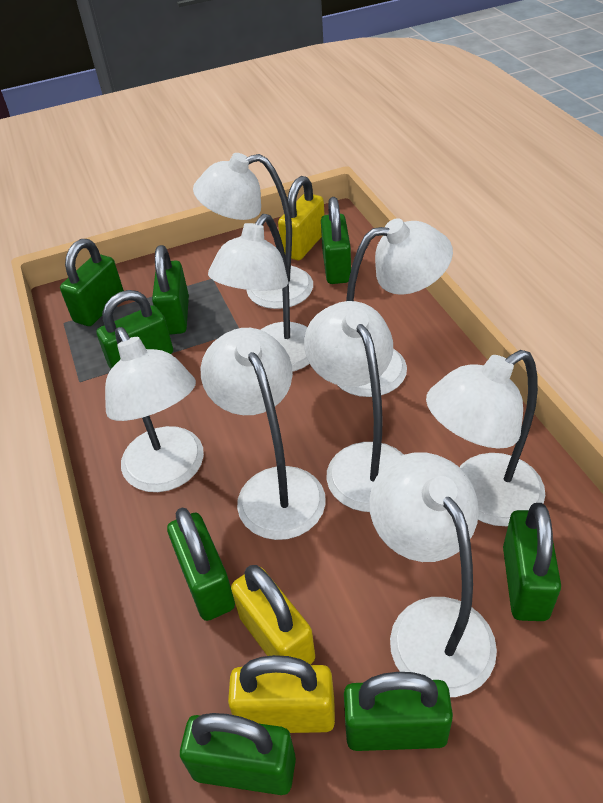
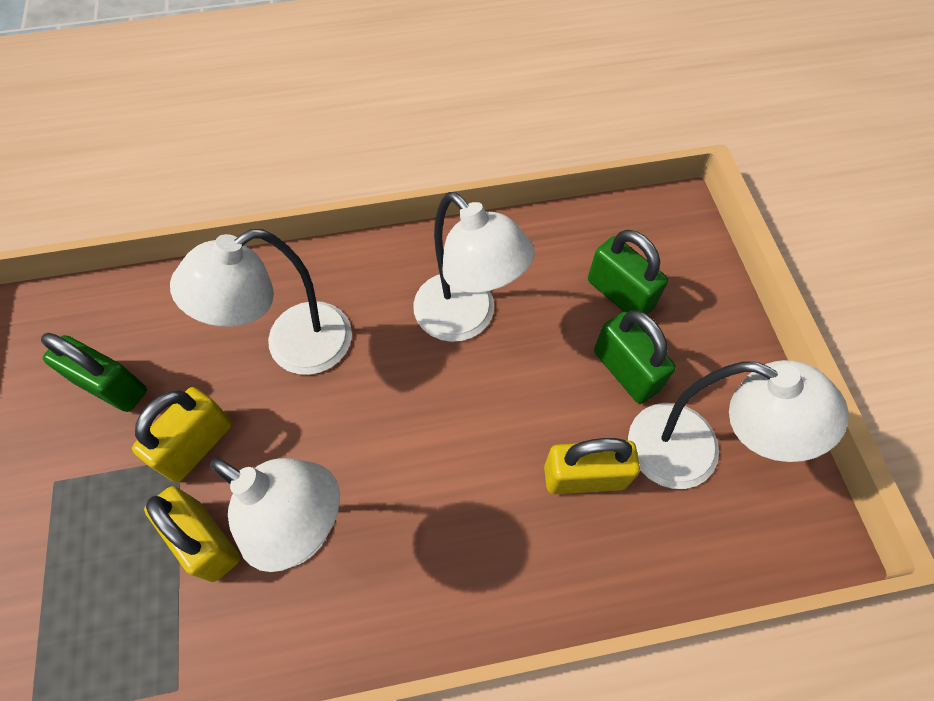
green padlock: [60,239,124,326] [96,290,173,369] [152,245,189,335] [167,508,235,621] [180,713,296,795] [321,197,351,284] [344,672,453,751] [503,503,561,621] = 8 -> [41,333,147,412] [588,230,668,315] [594,310,676,404] = 3
white lamp: [105,327,204,492] [193,153,313,309] [201,328,326,540] [208,214,310,372] [304,301,404,512] [338,218,453,397] [369,452,497,697] [426,350,545,526] = 8 -> [170,229,352,375] [210,458,340,572] [413,192,535,342] [628,360,849,489] = 4

